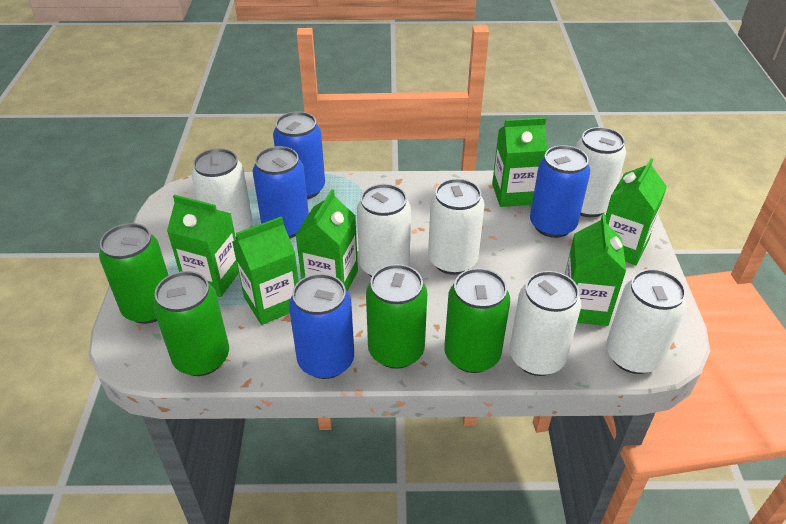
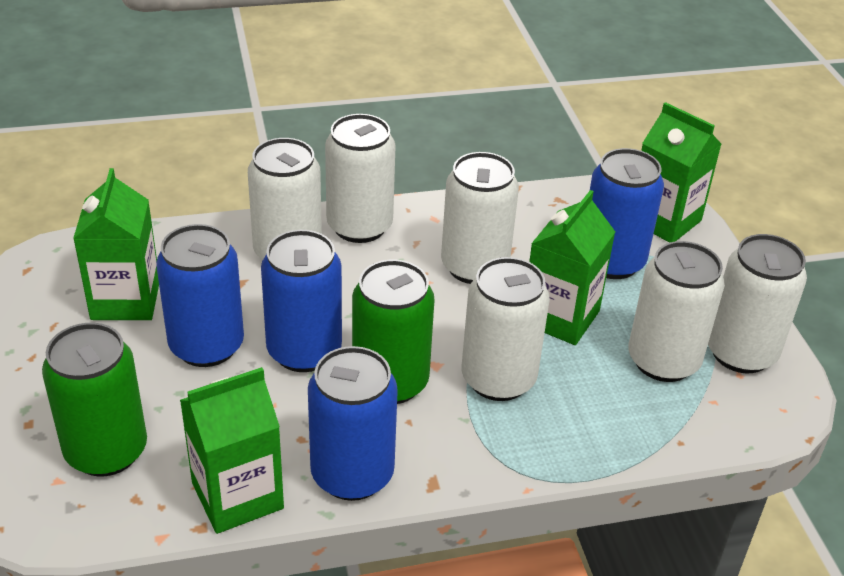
green can: [99,223,169,324] [153,271,229,376] [366,264,427,369] [444,268,510,373] = 4 -> [42,323,147,477] [352,260,434,404] = 2
green carton: [167,195,239,297] [232,216,299,325] [296,189,358,291] [492,117,547,207] [565,214,626,326] [606,158,667,265] = 6 -> [73,168,159,320] [180,367,284,534] [529,190,615,345] [641,102,722,243] = 4

